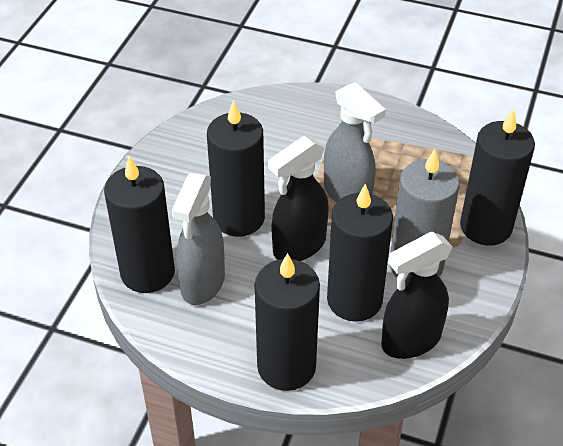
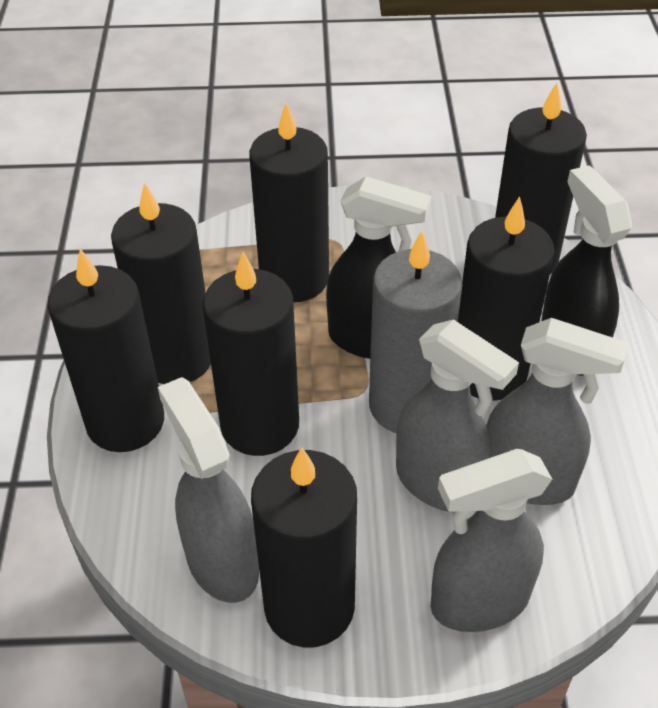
black candle: [104,156,175,293] [207,100,265,236] [255,253,320,391] [327,184,393,322] [460,109,535,246] = 5 -> [47,249,164,452] [111,182,211,384] [202,252,299,456] [249,103,329,302] [251,447,357,648] [458,196,555,401] [495,83,587,274] = 7
grey spray bottle: [172,173,225,305] [324,82,386,203] = 2 -> [158,377,259,603] [396,319,519,512] [430,449,552,632] [486,318,628,505] = 4

